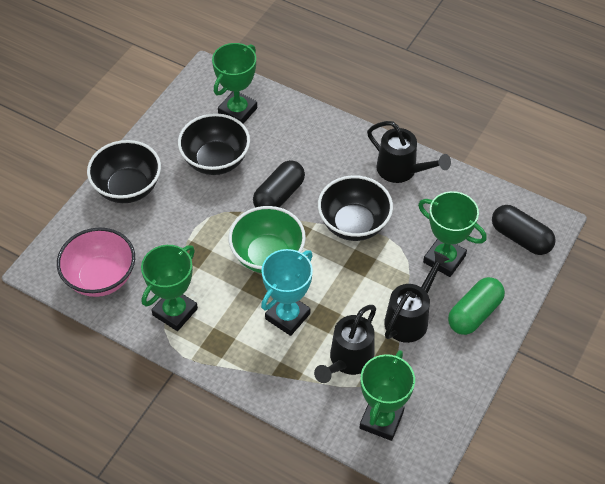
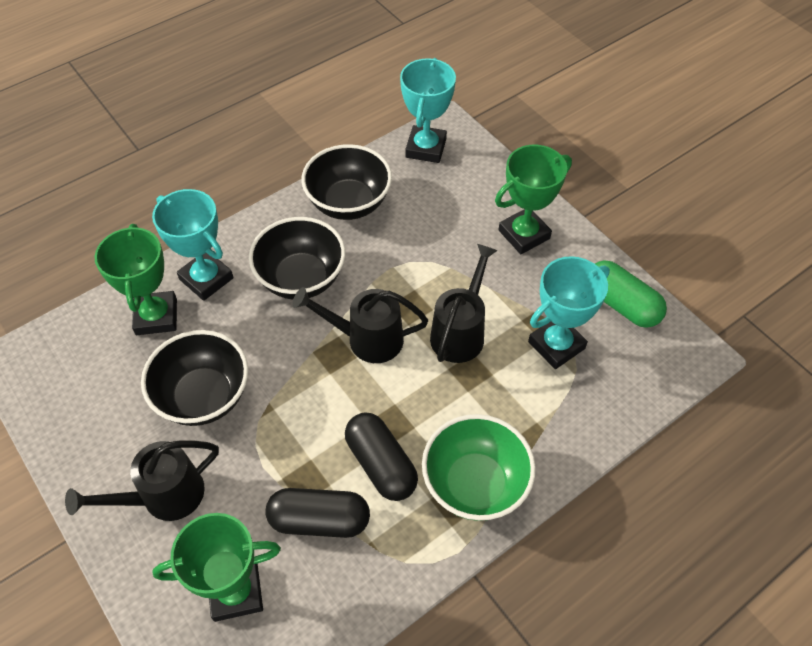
green trophy: [141,245,198,331] [212,43,257,124] [359,350,415,441] [418,191,487,277] = 4 -> [94,224,177,335] [152,513,281,622] [495,145,572,254] = 3
pink bowl: [57,227,135,297] = 1 -> none = 0
turquoise trophy: [261,249,313,336] = 1 -> [152,189,233,301] [400,58,456,163] [528,256,610,369] = 3

